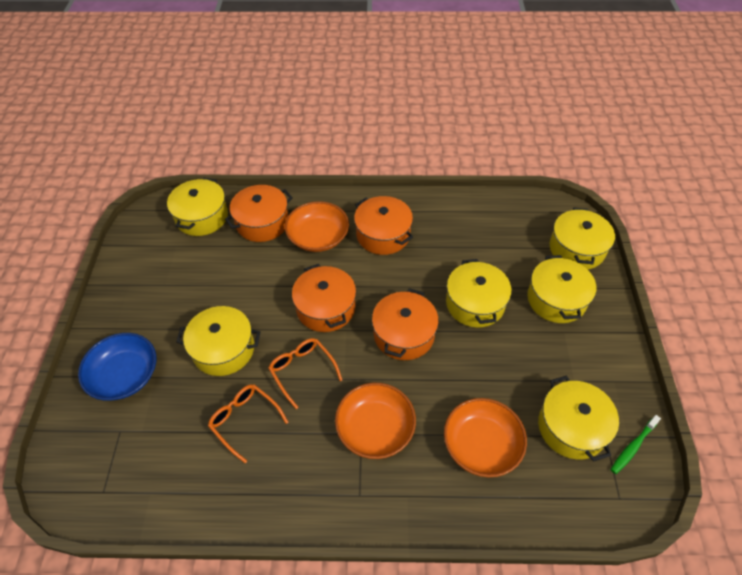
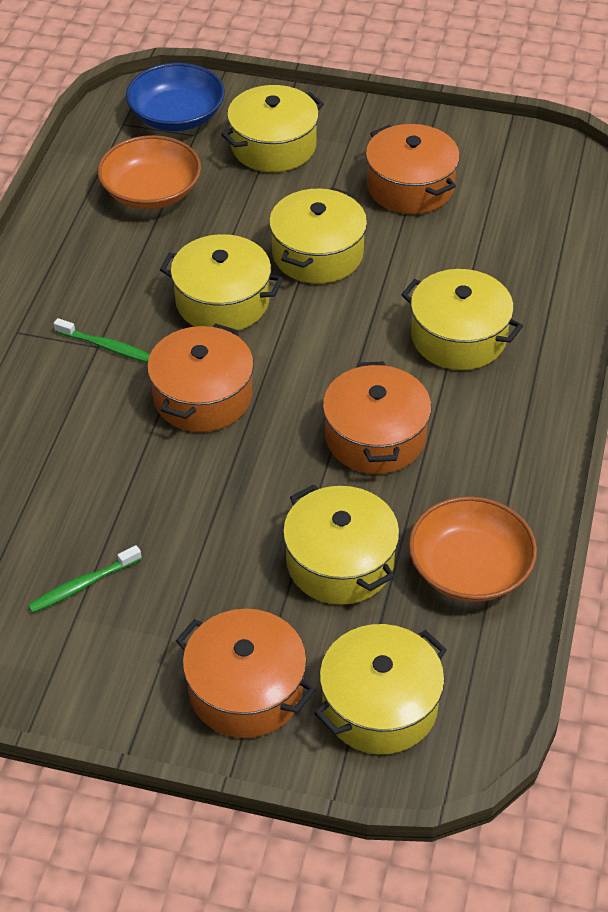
green toothbrush: [610,415,661,474] = 1 -> [28,545,142,613] [54,318,150,362] = 2
orange bowl: [285,201,349,252] [335,383,416,459] [444,398,527,477] = 3 -> [97,135,201,209] [409,496,537,602] = 2
orange glasses: [208,384,288,463] [268,338,342,409] = 2 -> none = 0

